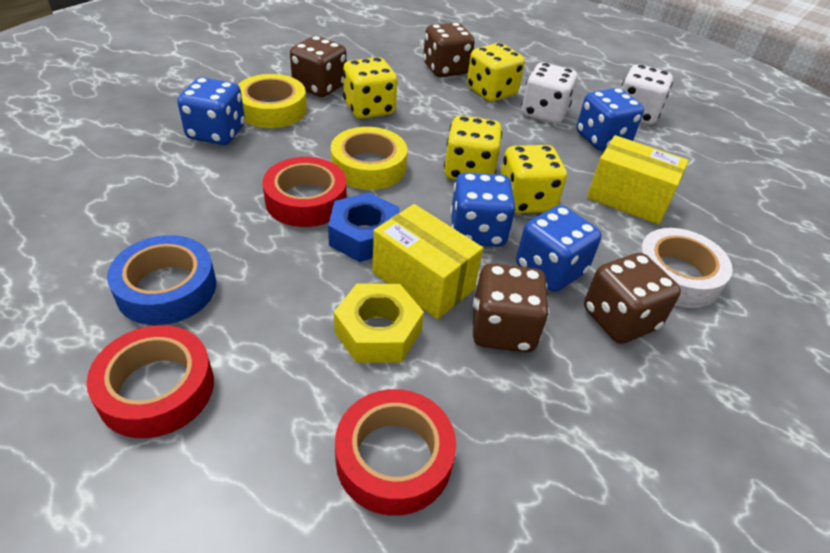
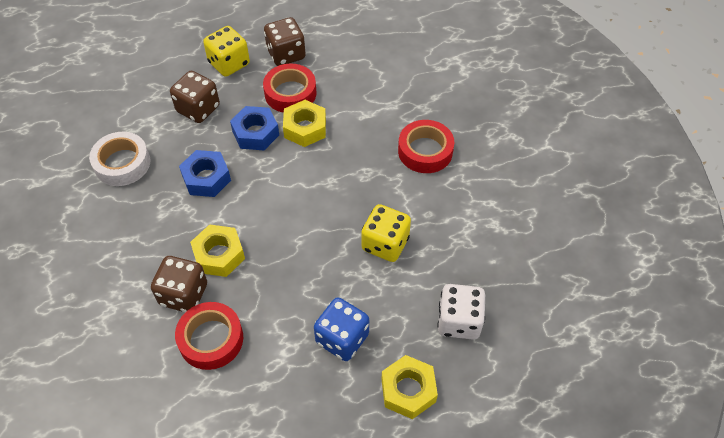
blue dice: [177,77,245,145] [450,172,515,247] [516,205,601,292] [576,88,644,151] = 4 -> [314,297,369,361] = 1
blue nut: [328,193,399,262] = 1 -> [179,150,231,197] [230,106,279,150] = 2
blue tape: [107,235,216,325] = 1 -> none = 0
brown dice: [290,36,346,97] [423,22,475,77] [473,263,549,352] [584,253,681,344] = 4 -> [151,256,207,312] [170,71,220,123] [264,17,306,66] = 3
white dice: [521,62,577,124] [621,64,673,125] = 2 -> [437,284,485,340] = 1
yellow box: [372,204,483,319] [587,135,689,225] = 2 -> none = 0
yellow dice: [343,57,397,119] [444,116,502,180] [467,43,525,102] [500,145,567,214] = 4 -> [203,26,250,77] [362,204,411,262] = 2
yellow nut: [334,284,424,363] = 1 -> [190,224,245,277] [283,100,326,147] [381,355,438,419] = 3
yellow tape: [238,74,307,128] [331,127,407,190] = 2 -> none = 0

